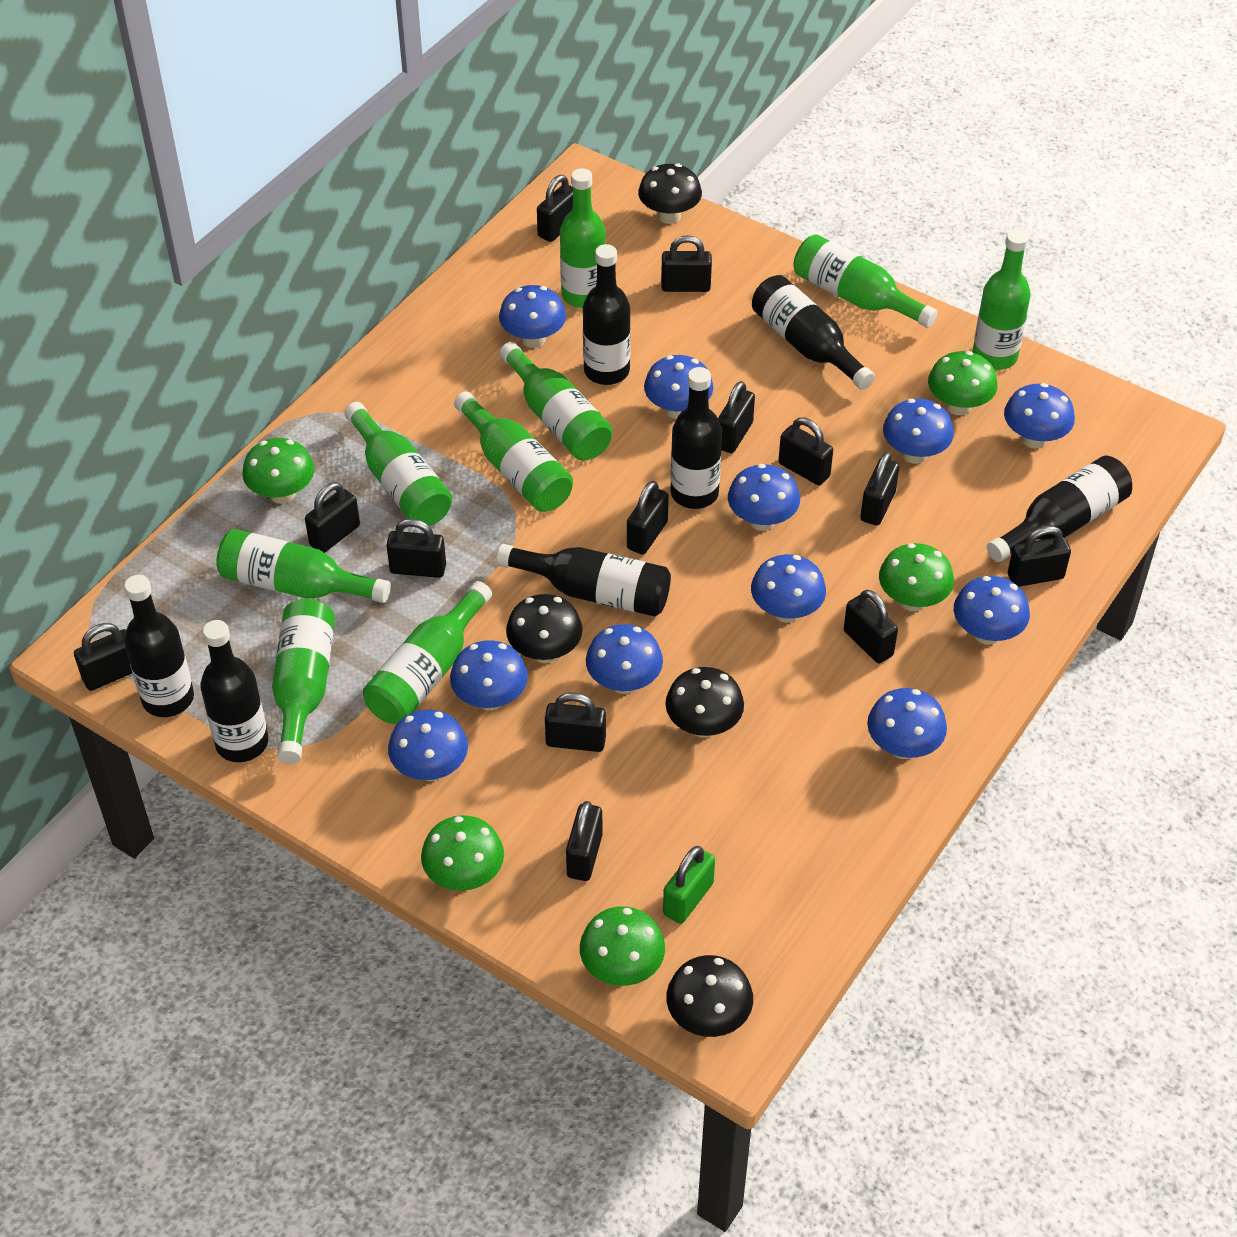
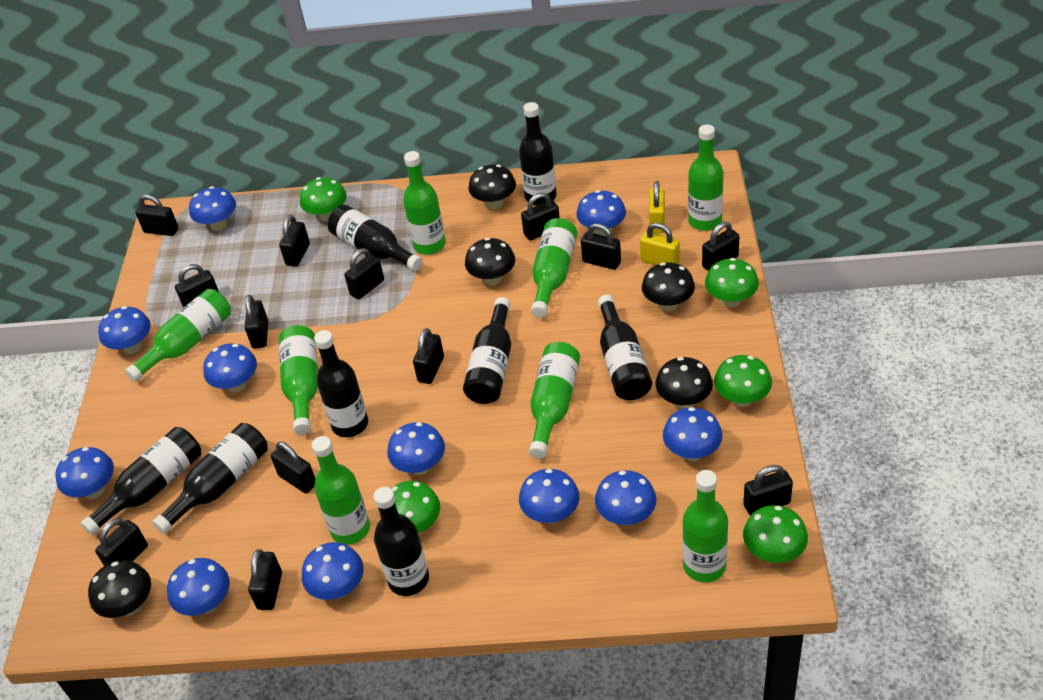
black bottle: [124,575,194,717] [200,620,268,762] [496,544,671,616] [583,244,631,385] [670,367,722,509] [752,275,875,390] [987,456,1132,562] = 7 -> [80,427,201,535] [152,423,268,534] [314,330,368,437] [328,205,423,271] [373,487,429,596] [463,297,511,404] [519,102,557,205] [598,295,652,400] = 8
black mushroom: [506,594,583,663] [638,163,702,224] [665,667,744,738] [666,955,753,1037] = 4 -> [88,560,151,618] [465,238,515,285] [468,165,516,209] [642,262,695,311] [655,357,713,409] = 5
green bottle: [216,529,391,603] [272,599,335,764] [344,402,452,526] [363,581,492,724] [454,391,573,512] [499,342,612,461] [560,168,606,308] [793,234,938,328] [972,230,1031,370] = 9 -> [125,289,231,382] [279,325,318,435] [312,436,370,545] [403,151,446,255] [529,342,580,459] [531,218,577,318] [682,470,728,582] [688,125,724,231] = 8
green padlock: [663,846,715,924] = 1 -> none = 0
yellow padlock: none = 0 -> [640,223,680,265] [649,181,665,233] = 2

